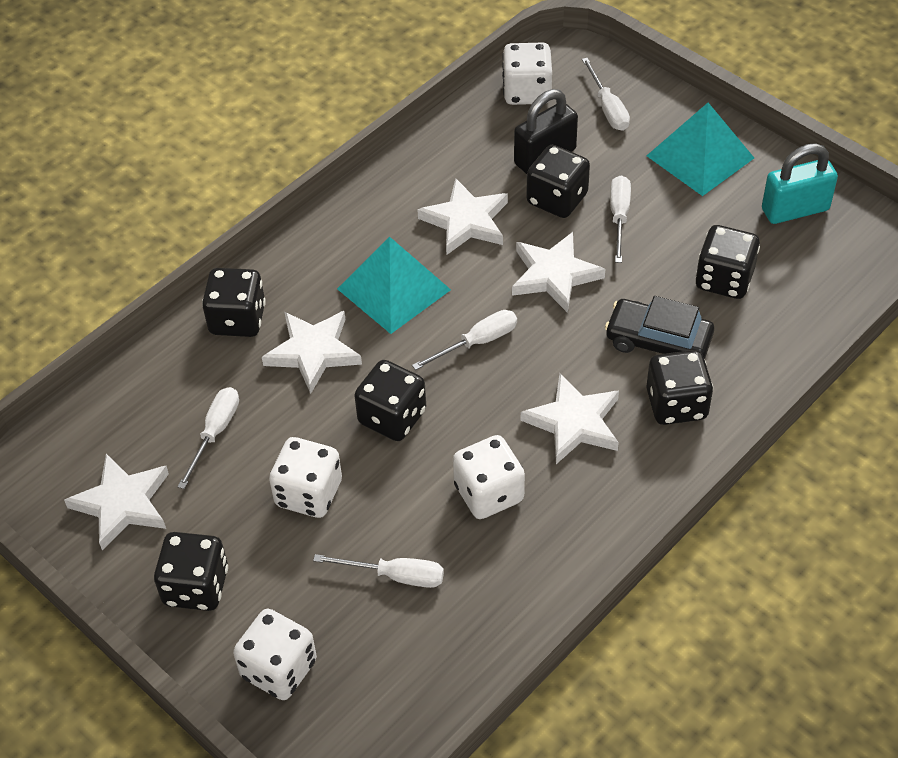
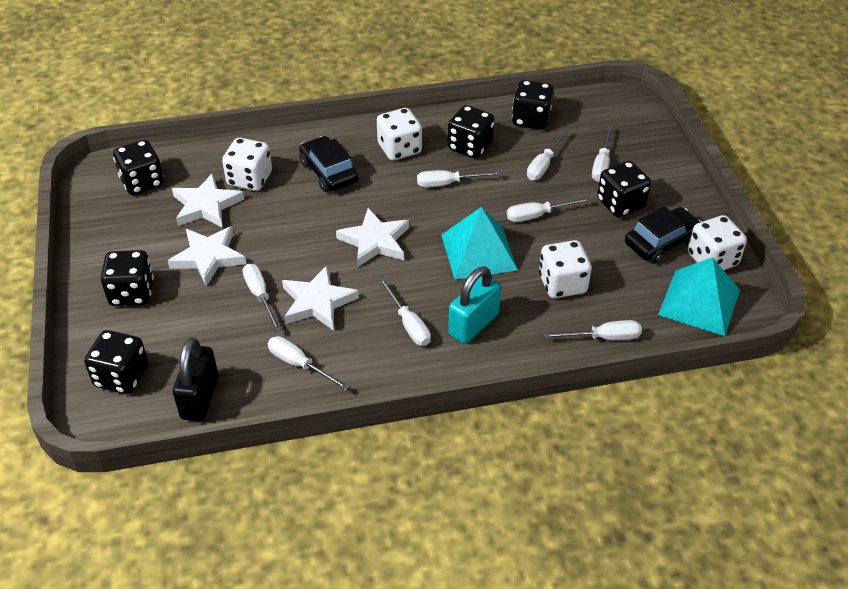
black car: [605,296,714,359] = 1 -> [299,136,358,192] [625,206,702,264] = 2
white screwdriver: [178,387,239,489] [313,554,444,588] [412,310,517,370] [582,58,630,131] [610,175,631,263] = 5 -> [242,263,282,332] [268,336,350,390] [379,278,431,346] [417,170,502,187] [507,197,591,222] [527,129,568,180] [544,320,642,340] [592,126,612,182] = 8
white star: [64,454,169,551] [262,311,362,394] [417,178,508,255] [512,232,605,313] [521,373,619,464] = 5 -> [168,226,246,286] [172,173,244,228] [282,266,359,331] [336,208,409,267] = 4

